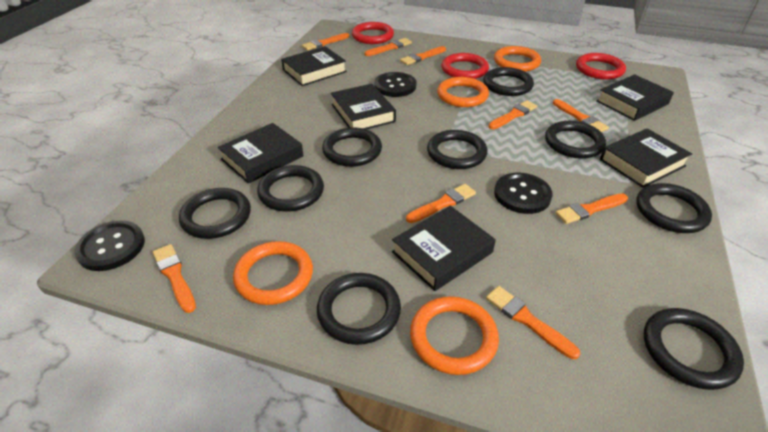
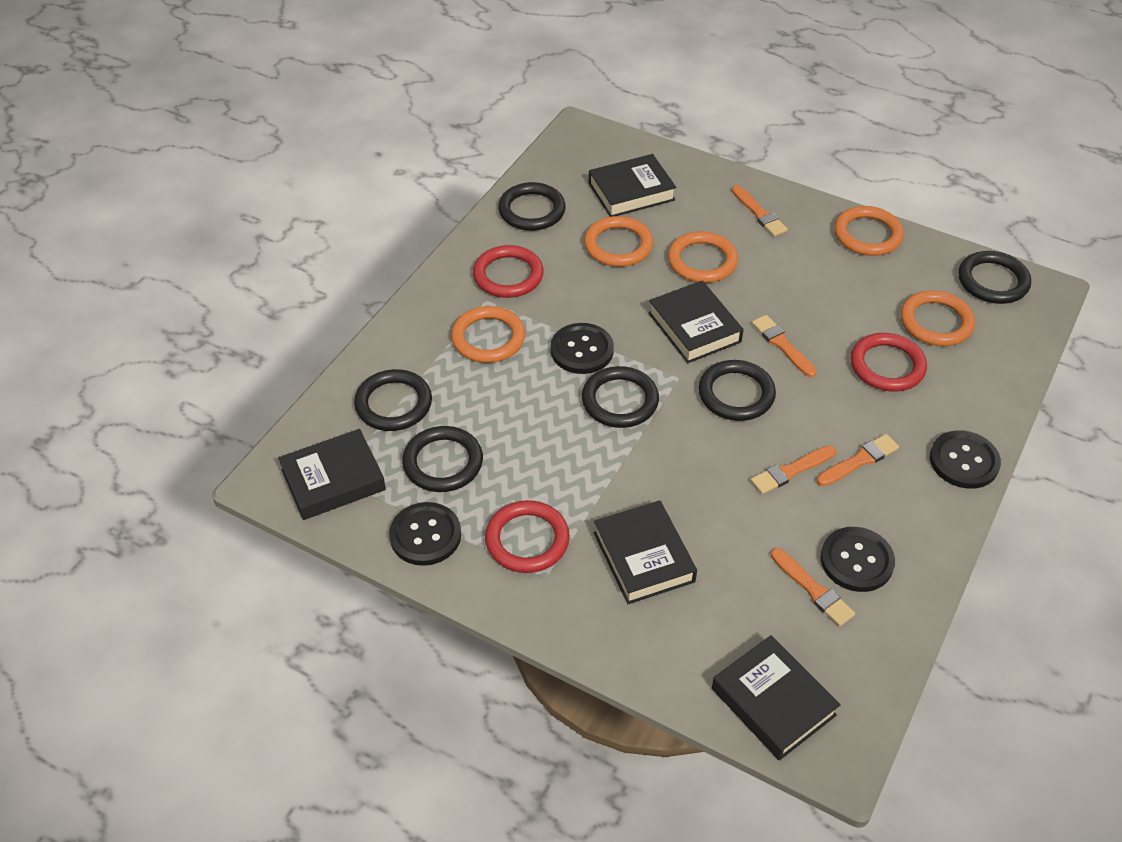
black book: [217,123,303,183] [281,46,347,86] [331,84,396,129] [392,206,496,291] [597,74,674,121] [600,128,692,188] = 6 -> [278,429,386,520] [589,154,676,217] [594,500,697,604] [648,281,744,363] [712,635,841,761] = 5
black button: [74,220,145,271] [374,72,416,97] [494,173,553,214] = 3 -> [389,502,461,566] [551,323,614,374] [820,527,895,592] [930,430,1001,489] = 4
black ring: [179,188,251,239] [257,165,324,212] [317,273,401,345] [322,127,382,167] [427,130,488,169] [483,67,534,96] [545,121,606,159] [636,183,712,233] [644,308,744,390] = 9 -> [354,369,432,431] [402,426,483,492] [498,182,566,231] [582,366,659,428] [698,360,776,421] [958,251,1031,304] = 6
orange brush: [153,244,196,313] [302,33,349,51] [364,38,412,56] [400,46,446,65] [406,184,476,223] [486,286,580,359] [488,100,537,129] [553,99,609,132] [555,193,628,224] = 9 -> [732,185,788,237] [750,445,836,494] [752,315,817,378] [771,548,855,626] [817,434,899,486] = 5
orange ring: [233,241,313,305] [410,296,499,375] [437,77,489,107] [494,46,541,72] = 4 -> [451,306,525,363] [584,216,653,267] [668,231,738,283] [834,206,904,256] [900,290,975,346] = 5

